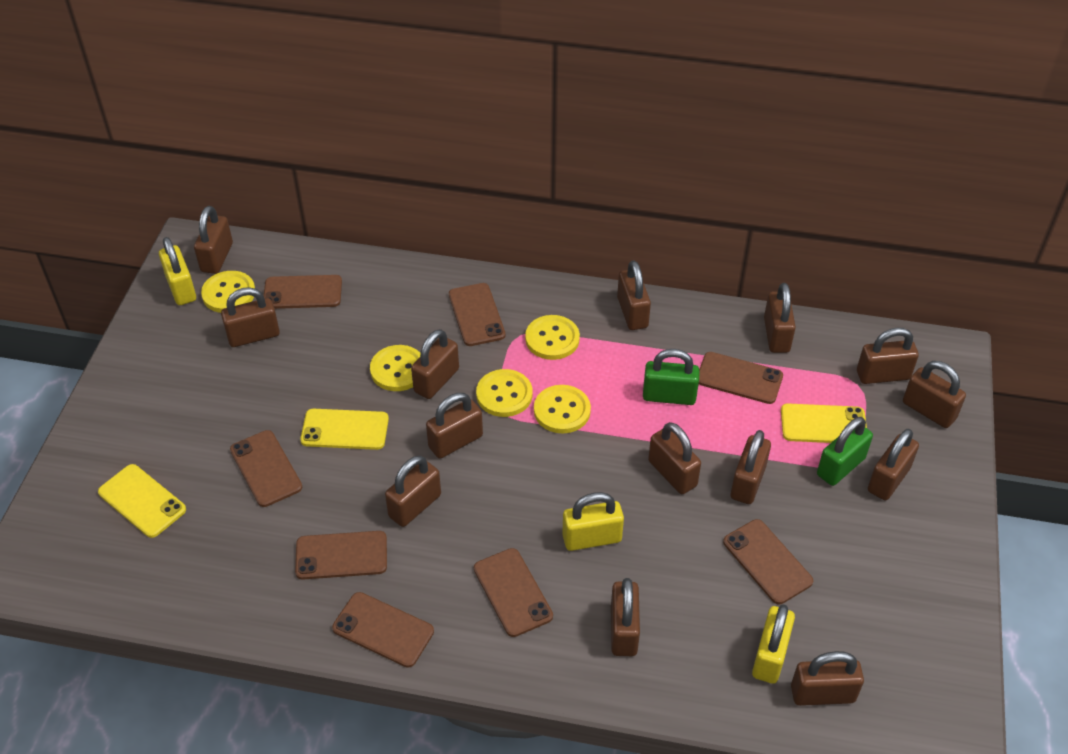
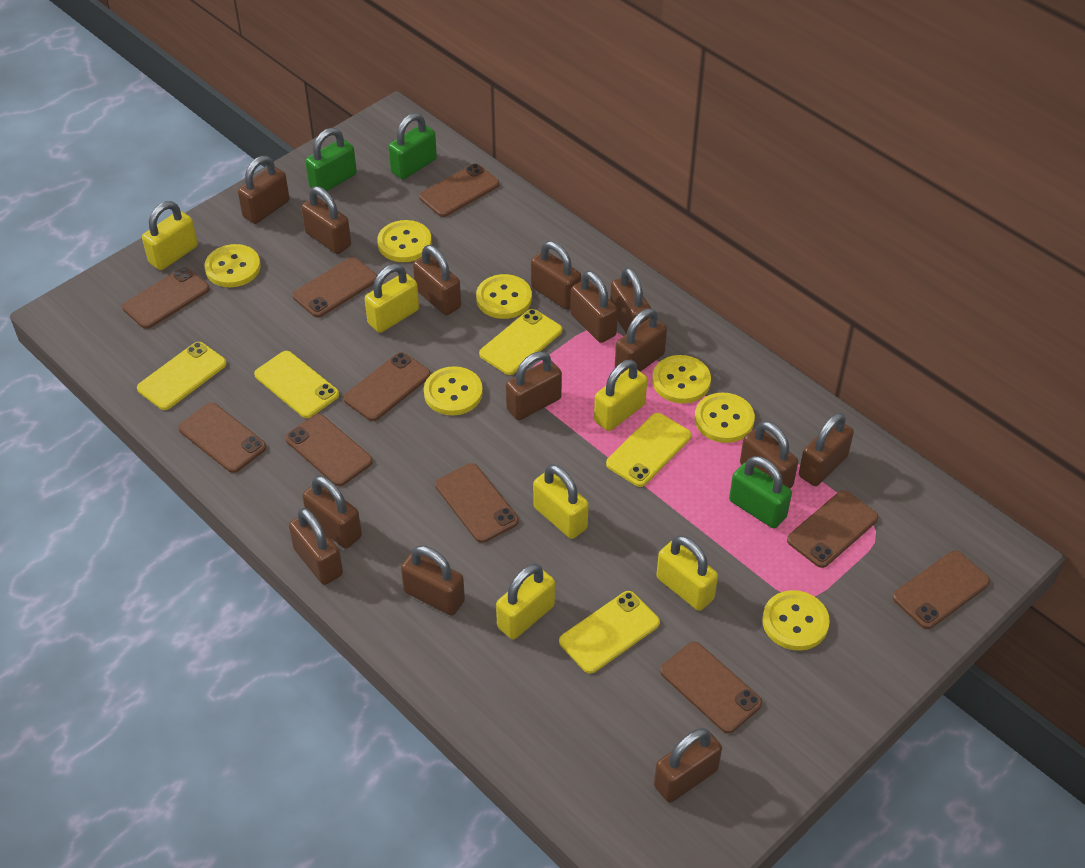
brown phone: [230,430,302,507] [263,275,342,309] [295,531,387,580] [332,592,434,668] [449,283,505,346] [474,548,553,637] [699,352,783,404] [723,519,813,604] = 8 -> [122,267,210,329] [178,403,267,473] [285,414,373,486] [293,257,377,318] [343,352,431,421] [419,164,500,217] [435,463,519,543] [660,641,762,733] [787,490,879,568] [892,550,990,629] = 10
green padlock: [643,349,700,405] [817,417,873,486] = 2 -> [305,128,357,191] [388,113,437,180] [729,456,792,528] = 3
yellow button: [201,271,255,313] [370,345,420,391] [476,369,532,417] [525,315,580,360] [534,385,591,433] = 5 -> [205,244,261,287] [377,220,432,262] [424,366,483,415] [476,274,532,319] [652,355,711,403] [695,393,755,443] [762,590,830,651] = 7
yellow padlock: [159,237,196,305] [562,492,624,551] [752,604,795,684] = 3 -> [142,201,198,270] [365,264,419,333] [496,564,555,639] [533,464,589,539] [594,360,647,431] [656,535,718,611] = 6
yellow phone: [98,464,186,538] [300,409,389,450] [781,403,867,443] = 3 -> [137,342,226,410] [254,351,339,418] [479,309,562,375] [559,591,660,674] [606,413,691,487] = 5

